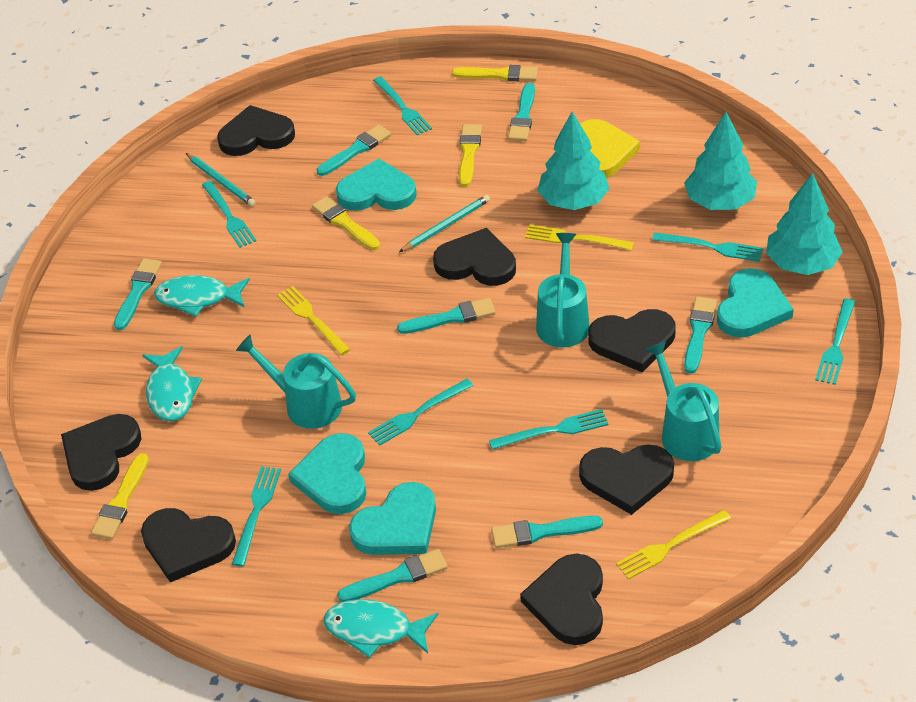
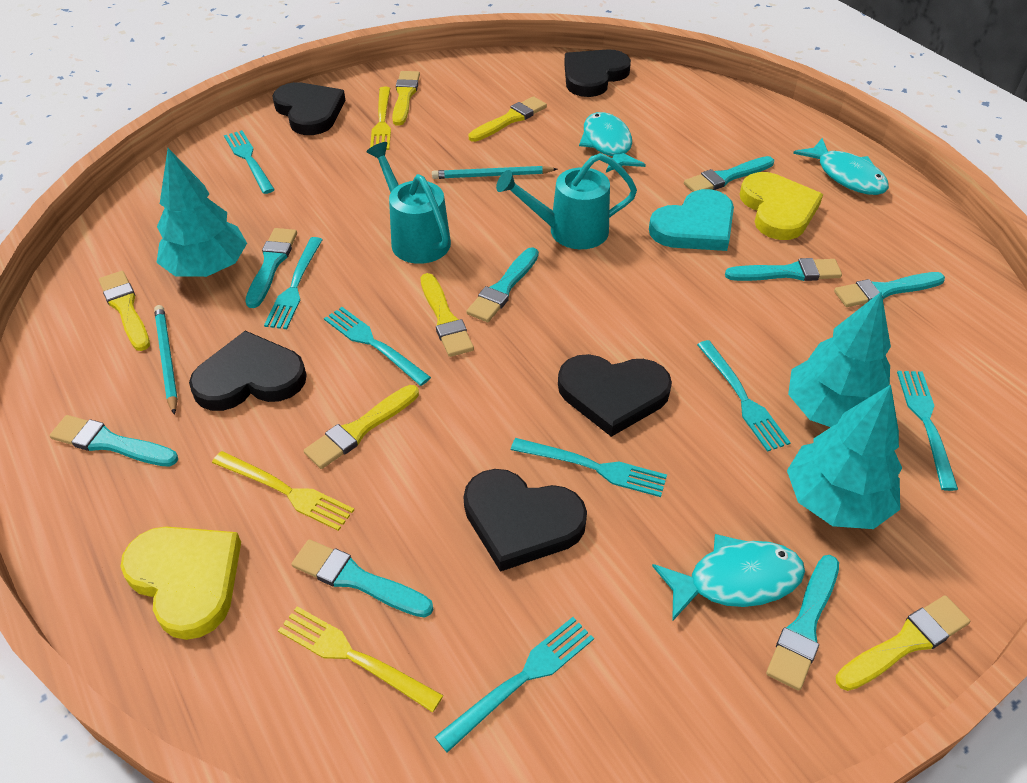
black heart: [61,414,141,491] [141,508,236,582] [217,105,295,156] [433,228,516,286] [520,554,603,645] [579,444,674,515] [588,309,676,372] = 7 -> [189,331,307,411] [272,82,346,135] [464,469,587,572] [558,354,672,437] [564,49,631,97] = 5
turquoise brush: [114,259,162,330] [317,125,391,176] [337,549,448,602] [397,298,496,334] [491,516,603,548] [508,83,535,141] [684,297,717,374] = 7 -> [49,415,178,467] [245,228,297,308] [291,539,434,618] [467,247,539,322] [684,156,774,192] [725,258,842,281] [766,555,839,691] [834,272,945,307] = 8
turquoise heart: [288,433,366,514] [336,159,417,211] [349,482,436,555] [717,268,794,338] = 4 -> [649,189,734,251] = 1
turquoise watering can: [236,335,356,429] [536,233,590,348] [646,341,722,461] = 3 -> [366,142,451,264] [496,153,637,249] = 2
yellow brush: [91,453,149,539] [312,196,380,250] [452,65,538,81] [459,124,482,187] = 4 -> [99,271,150,351] [304,385,419,469] [392,71,420,126] [421,273,474,357] [468,96,547,142] [836,595,970,691] = 6
yellow heart: [580,119,640,178] = 1 -> [120,526,241,640] [740,172,823,240] = 2

